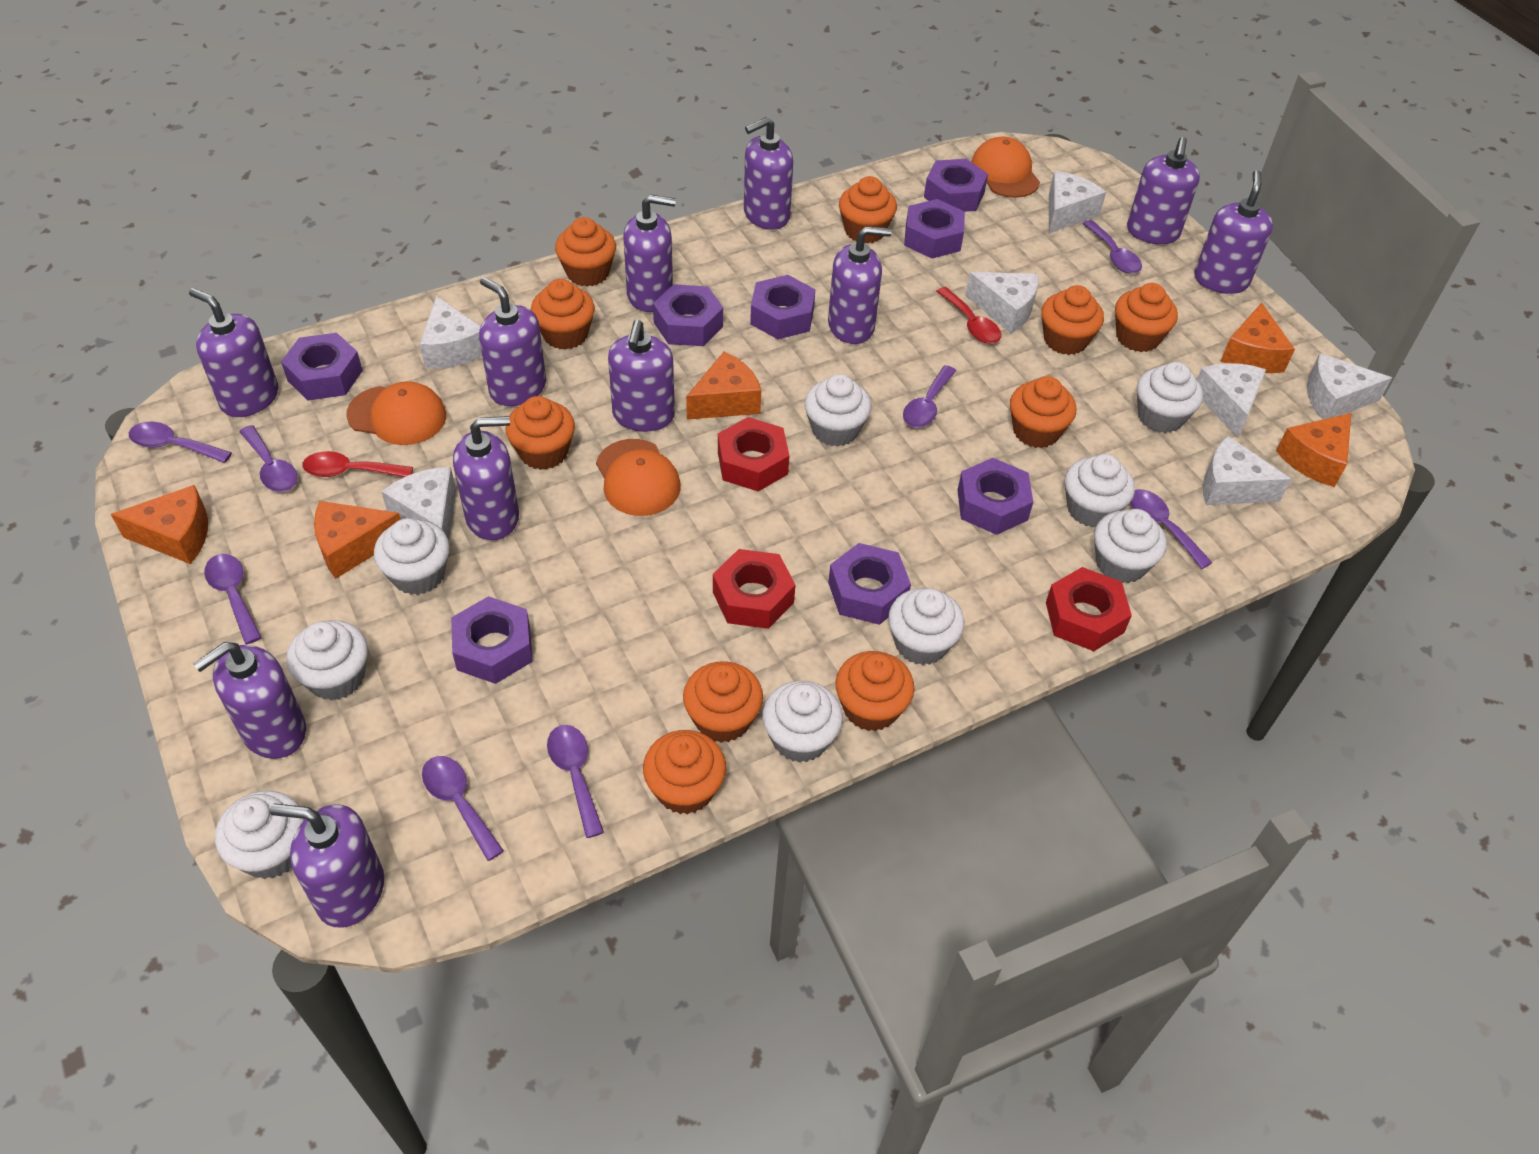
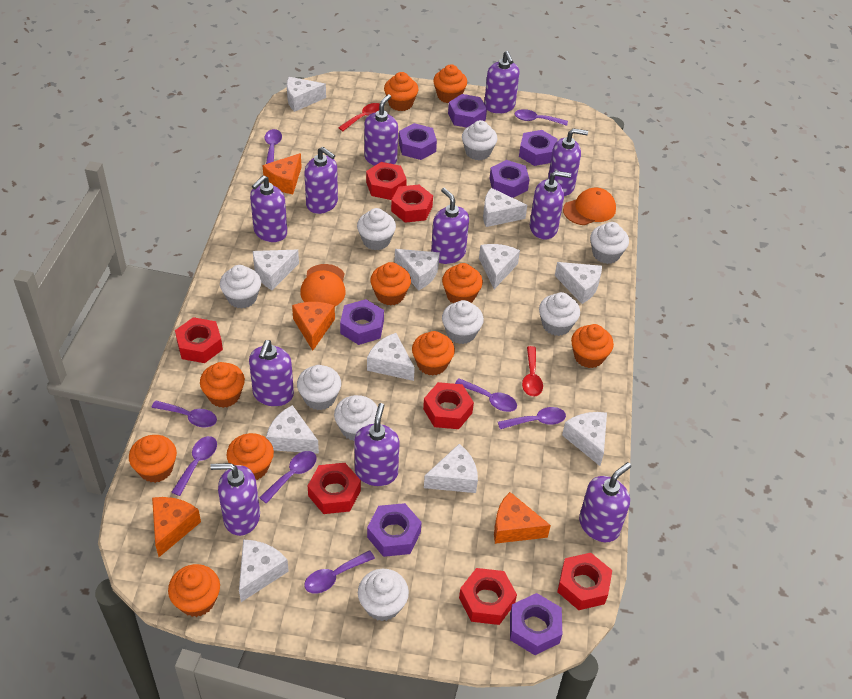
orange cap: [347,381,446,445] [596,439,681,516] [971,137,1040,198] = 3 -> [300,264,346,306] [563,188,616,225] = 2
orange cheese: [111,485,208,564] [314,501,401,579] [686,352,761,420] [1221,303,1295,373] [1276,413,1351,487] = 5 -> [152,497,201,557] [262,153,302,194] [292,302,335,351] [494,492,551,544] = 4
purple nut: [281,333,363,400] [451,596,533,684] [653,284,723,346] [750,275,815,339] [828,543,911,625] [904,199,965,259] [924,159,988,212] [957,458,1033,535] = 8 -> [340,299,384,345] [367,503,422,557] [399,123,437,160] [448,94,487,128] [490,160,530,198] [510,593,562,655] [519,130,557,166] = 7
red nut: [713,549,795,629] [718,417,789,491] [1046,567,1132,651] = 3 -> [175,317,223,363] [308,463,361,514] [366,162,407,200] [391,185,433,223] [423,382,474,429] [459,568,517,625] [557,553,612,610] = 7
white cheese: [381,467,456,540] [420,296,482,368] [965,272,1039,334] [1049,171,1106,233] [1197,363,1266,438] [1203,436,1291,505] [1307,353,1392,420] = 7 -> [239,540,289,602] [253,250,299,290] [266,405,319,454] [287,77,326,112] [367,333,415,381] [394,249,440,291] [424,444,478,493] [479,244,520,289] [483,188,527,227] [555,262,602,304] [562,412,607,466] = 11

